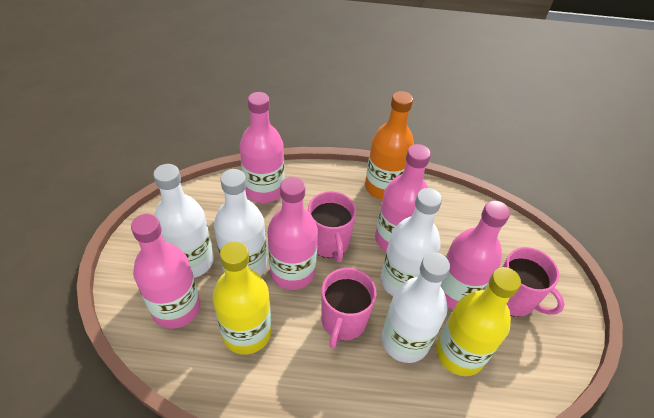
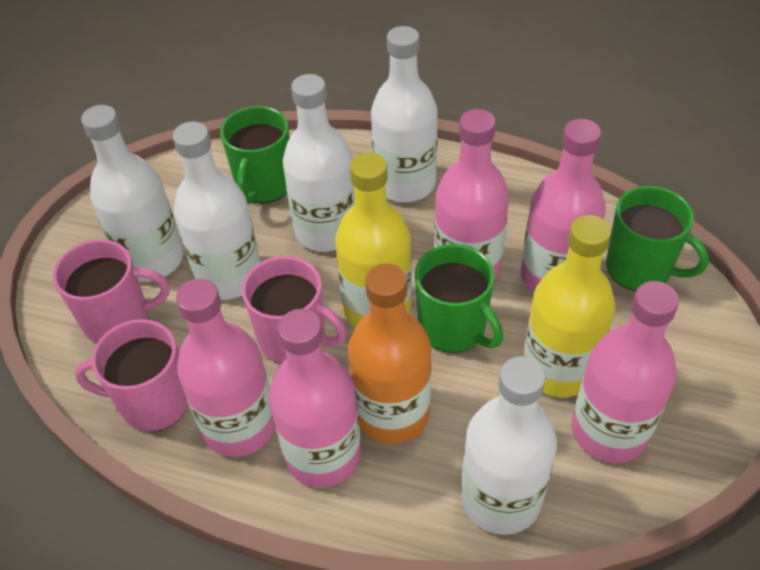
green mug: none = 0 -> [220,106,290,205] [415,244,503,353] [606,186,709,291] = 3
white bottle: [153,164,214,278] [214,169,267,276] [381,188,442,296] [381,252,450,363] = 4 -> [81,105,184,282] [173,121,260,300] [283,74,355,252] [371,26,438,202] [461,356,557,535] = 5

